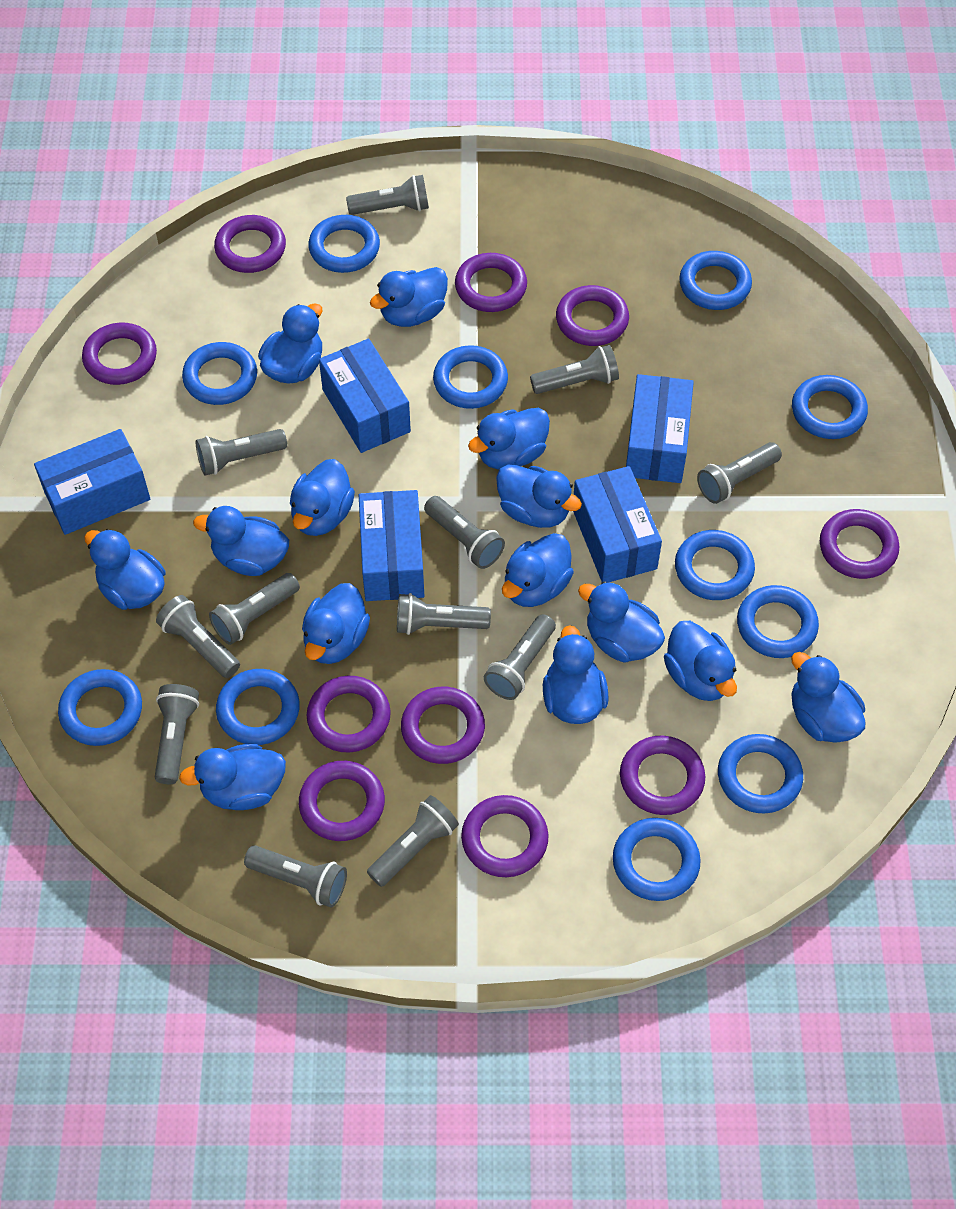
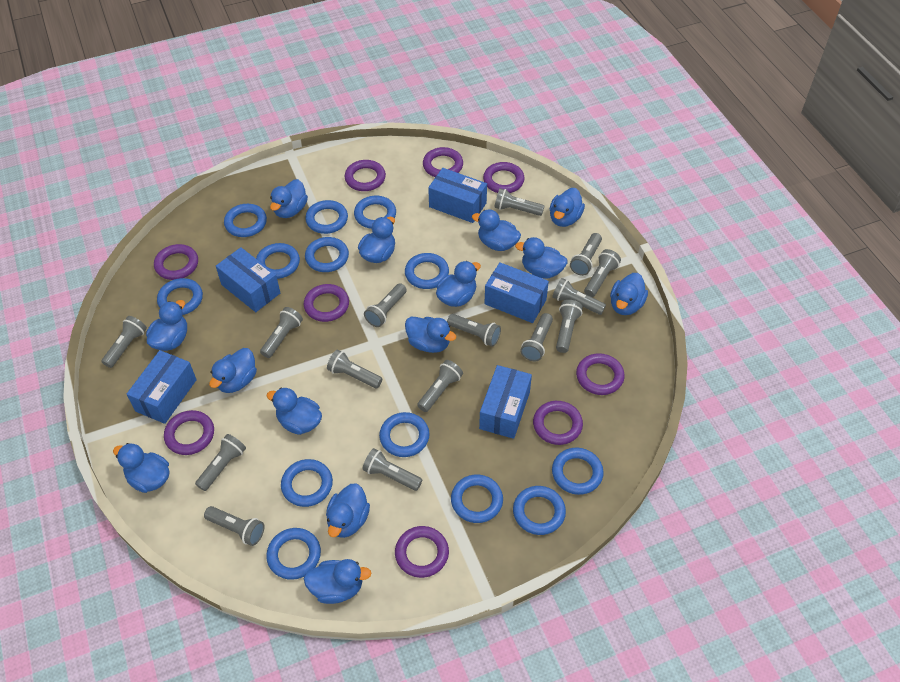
blue ring: [58,669,142,746] [182,342,257,405] [216,669,300,745] [308,215,380,273] [433,345,508,409] [613,818,701,901] [675,530,755,600] [679,251,752,310] [718,734,803,814] [737,585,819,658] [792,375,868,439] = 11 -> [157,278,203,315] [224,204,267,237] [256,243,300,279] [266,528,321,580] [281,459,333,507] [305,200,348,234] [305,237,349,272] [354,196,396,229] [379,412,430,457] [405,253,449,289] [451,475,503,523] [513,486,566,535] [552,448,604,495] = 13
grey flashlight: [155,684,199,784] [156,595,240,678] [196,429,287,476] [209,573,300,645] [244,845,347,908] [346,175,429,215] [367,795,459,887] [397,593,491,635] [424,496,505,569] [484,614,556,700] [530,345,619,394] [697,442,782,504] = 12 -> [101,316,147,368] [195,434,246,491] [204,506,264,546] [260,307,303,358] [327,349,383,388] [362,448,422,491] [364,283,407,327] [417,360,463,412] [447,314,501,347] [494,188,544,216] [520,313,553,361] [552,278,606,315] [556,300,583,353] [570,233,602,276] [584,249,621,297] = 15
purple ring: [82,323,157,385] [214,215,286,273] [299,761,385,841] [307,676,391,752] [401,687,485,764] [455,253,527,312] [461,795,549,877] [556,285,629,346] [620,736,705,815] [820,509,899,579] = 10 -> [154,244,198,280] [164,410,214,455] [304,284,349,322] [345,160,386,191] [395,526,449,578] [423,147,463,177] [483,162,524,193] [533,401,583,445] [576,353,625,395] = 9

